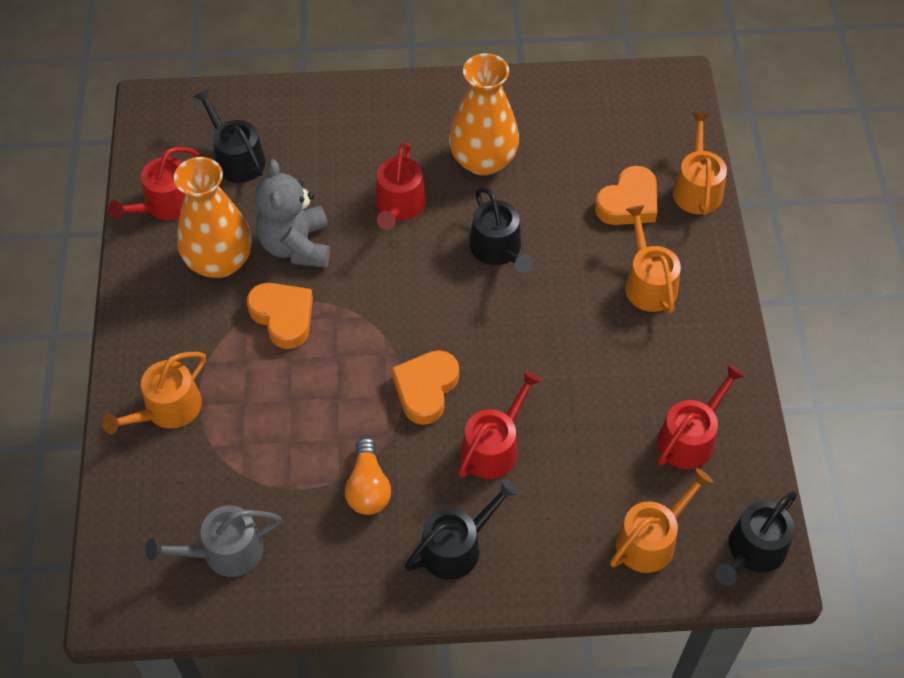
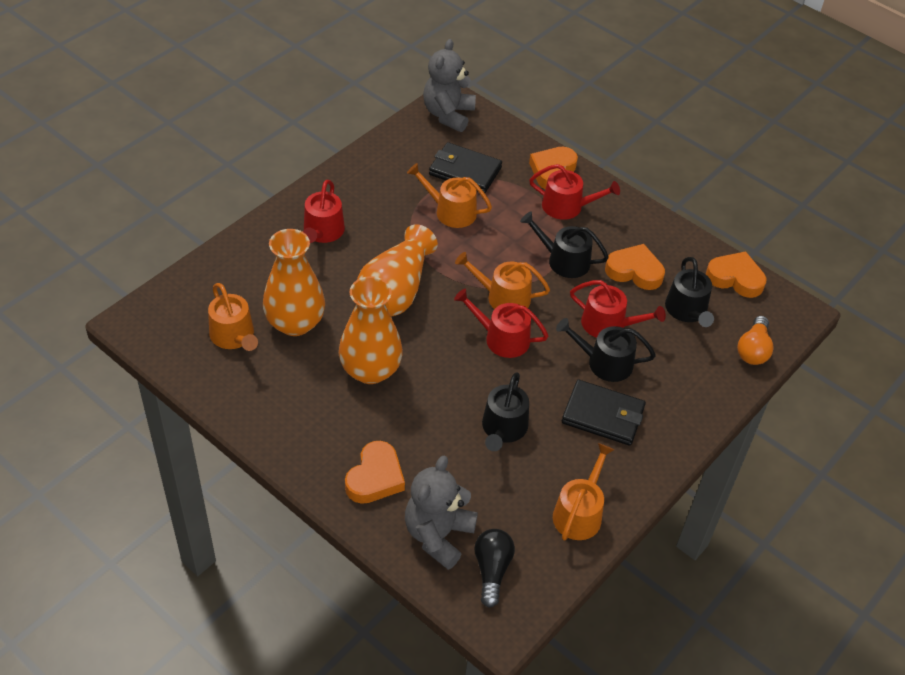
black light bulb: none = 0 -> [474,529,515,608] = 1
black wallet: none = 0 -> [429,142,502,193] [562,380,646,446] = 2
grey teddy bear: [255,159,330,268] = 1 -> [405,456,478,570] [423,39,476,132] = 2
grey watering can: [145,505,282,577] = 1 -> none = 0
orange heart: [247,283,313,349] [391,350,459,425] [595,166,657,225] = 3 -> [345,441,405,504] [529,147,578,189] [605,244,665,290] [706,251,767,298] = 4
orange vase: [174,157,252,278] [449,53,519,176] = 2 -> [263,229,325,336] [339,276,403,384] [357,224,438,317] = 3

